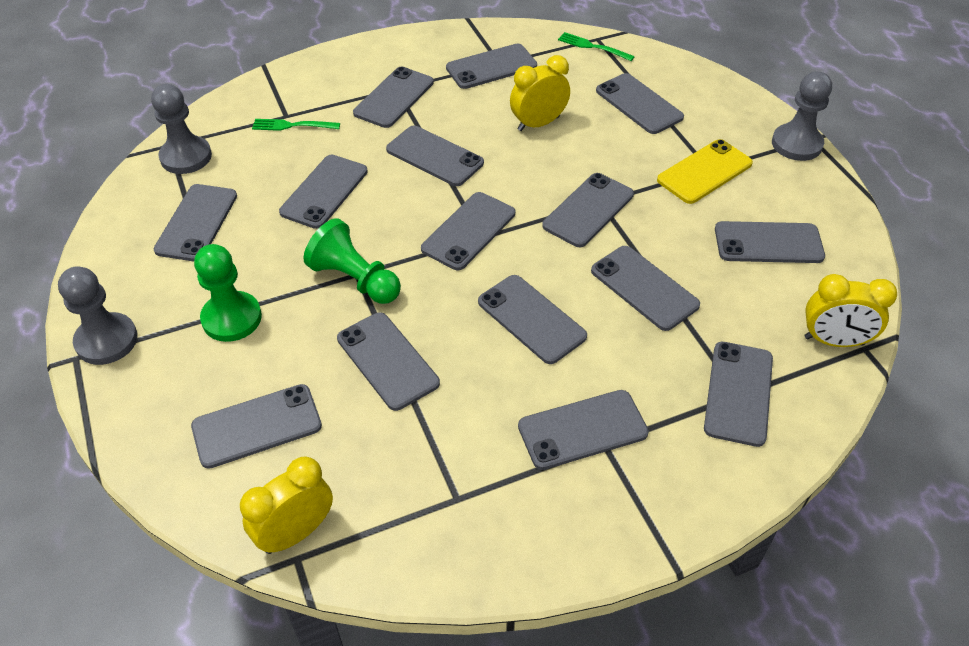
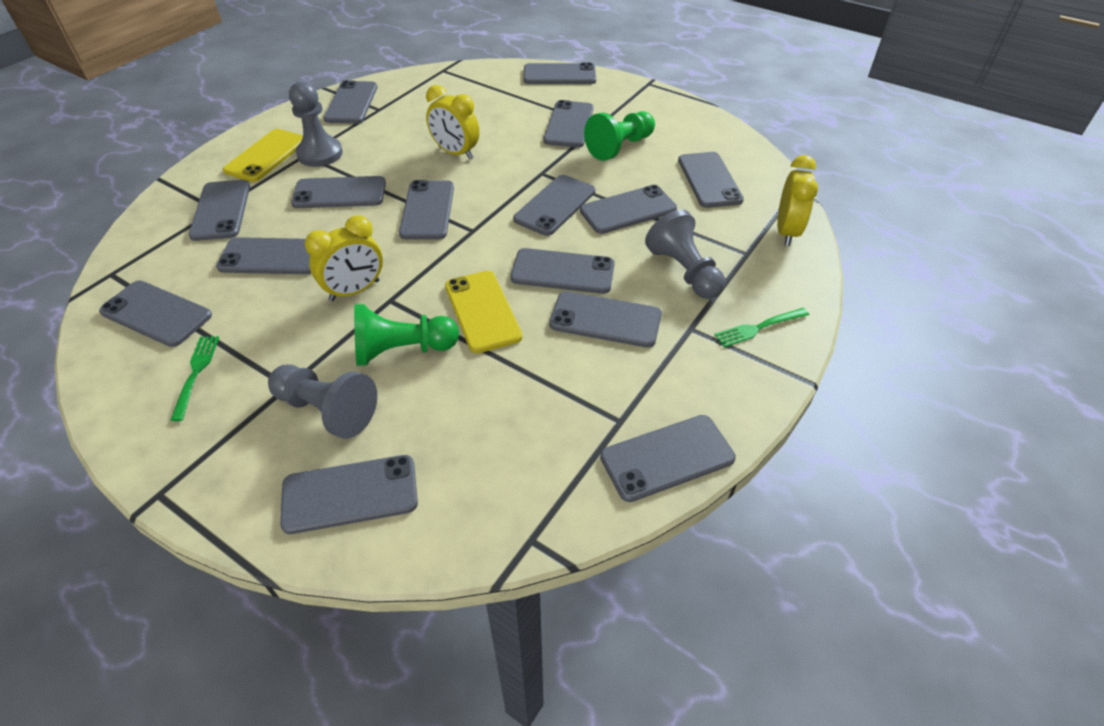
yellow phone: [657,139,753,204] = 1 -> [223,129,303,182] [445,271,522,353] = 2

